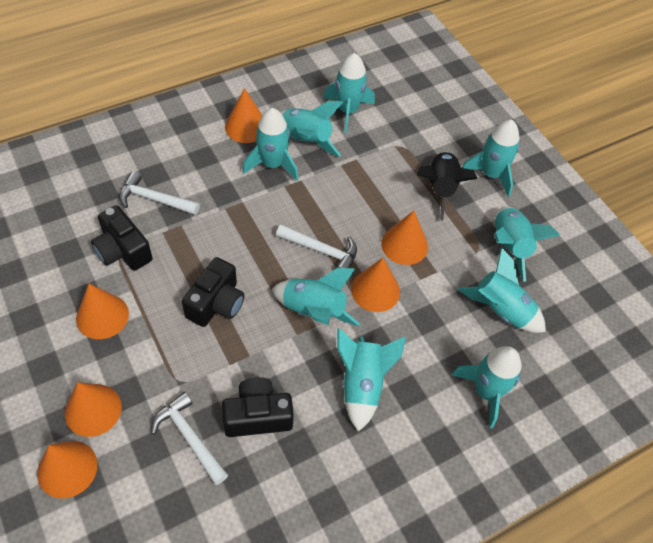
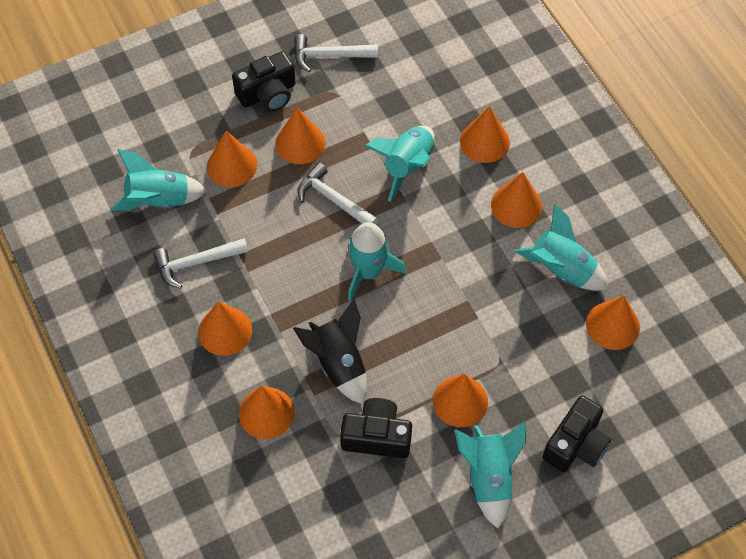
orange cone: [37,441,97,499] [65,382,122,437] [76,284,129,339] [225,88,262,143] [351,258,400,312] [381,211,428,265] = 6 -> [198,301,252,356] [207,131,257,187] [239,386,295,439] [275,108,325,164] [433,374,488,427] [460,106,510,163] [491,172,542,228] [586,295,640,350] = 8
turquoise rocket: [243,108,298,181] [272,268,360,326] [280,101,343,157] [323,53,375,133] [337,328,406,432] [452,346,522,428] [458,247,545,333] [462,119,519,197] [494,206,560,282] = 9 -> [110,149,207,211] [348,222,406,302] [365,126,435,202] [454,421,526,529] [515,204,609,291] = 5

